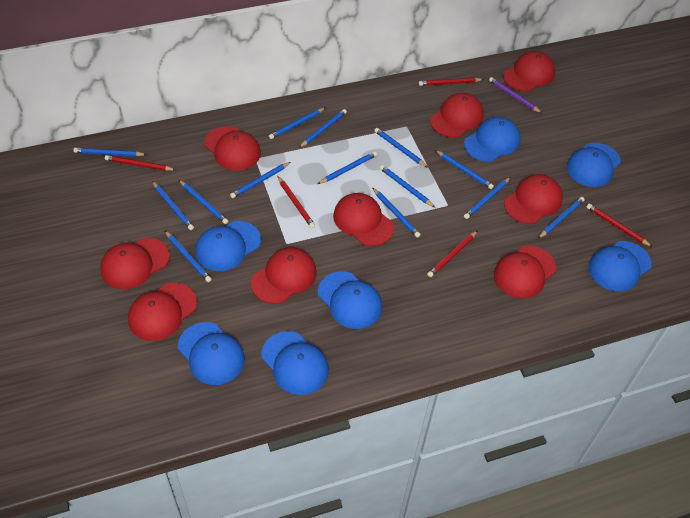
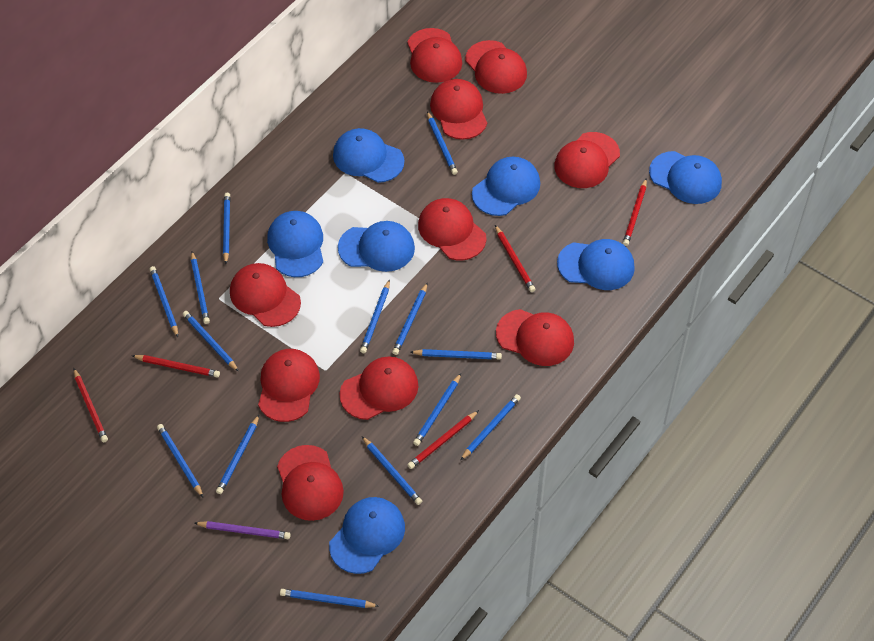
red cap: [100,238,170,289] [128,283,197,341] [204,126,261,171] [251,247,317,304] [333,193,394,246] [430,93,484,138] [494,246,556,298] [503,51,555,92] [504,174,563,224] = 9 -> [230,263,301,327] [258,349,320,422] [277,445,344,521] [340,356,419,420] [407,28,462,83] [418,198,486,260] [430,79,487,140] [465,40,527,94] [496,309,574,366] [554,132,620,188] = 10

